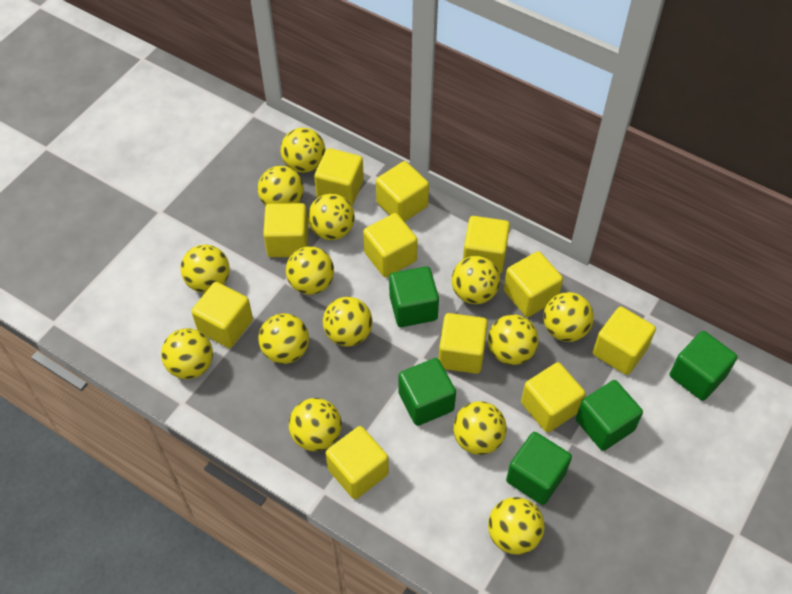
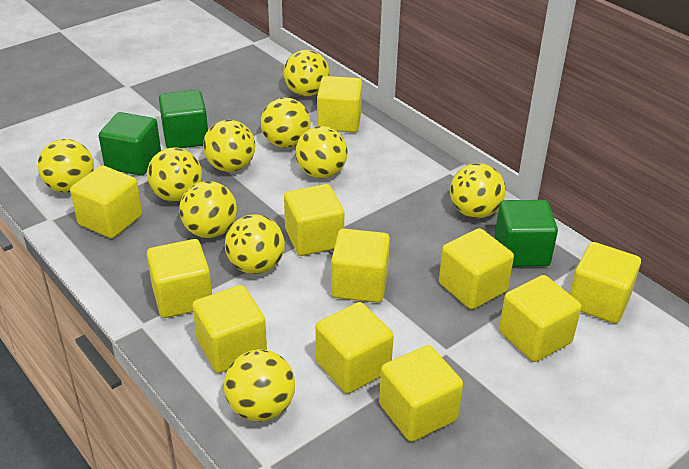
green cube: [389,267,439,327] [398,358,456,426] [506,432,572,505] [576,380,643,451] [670,331,737,401] = 5 -> [99,112,161,176] [159,90,208,148] [494,200,558,267] = 3
yellow ball: [161,328,213,379] [181,245,230,293] [258,166,304,206] [258,313,309,364] [281,128,325,173] [286,246,334,295] [289,398,342,451] [308,194,355,240] [323,297,373,347] [452,256,500,304] [453,401,507,455] [488,315,539,365] [488,497,545,555] [543,292,594,342] = 14 -> [38,139,94,193] [147,147,202,202] [179,181,237,238] [203,120,255,172] [224,349,295,422] [225,214,285,274] [261,98,311,148] [284,50,329,96] [295,126,348,178] [450,163,506,218] = 10

